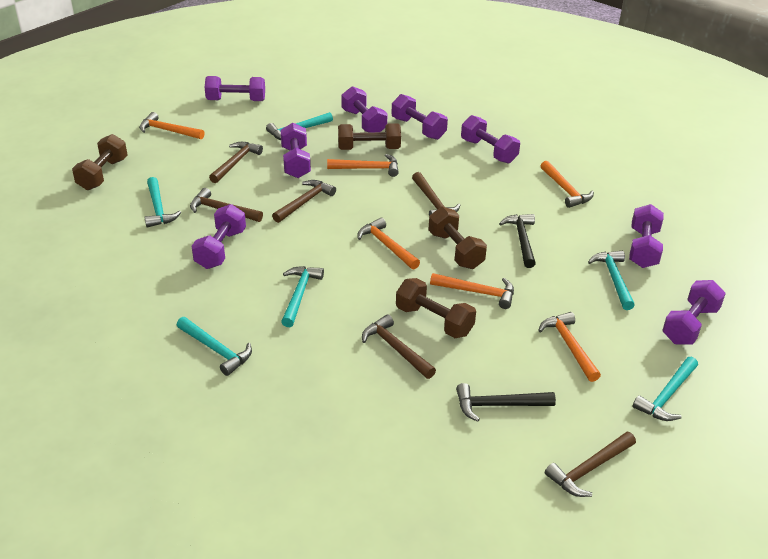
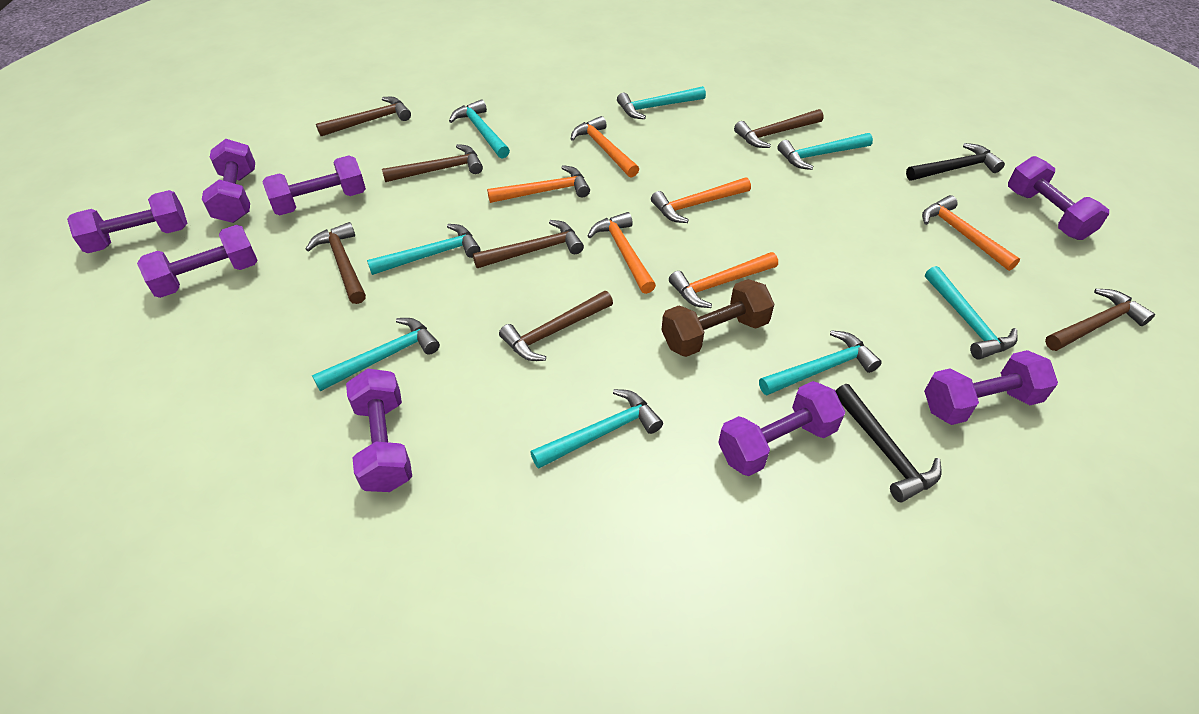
brown dumbbell: [72,134,128,190] [338,123,401,150] [396,278,476,338] [428,206,487,269] = 4 -> [662,279,774,357] = 1
brown hammer: [190,188,263,222] [209,142,263,183] [272,180,336,223] [362,314,436,379] [412,172,460,216] [545,432,636,497] = 6 -> [305,222,366,304] [316,97,411,136] [382,144,483,182] [473,220,584,268] [499,291,613,361] [734,109,824,148] [1045,289,1155,351] = 7
turquoise hammer: [145,177,181,227] [176,317,252,376] [266,112,333,140] [281,266,324,327] [588,251,635,310] [633,357,698,421] = 6 -> [312,318,440,391] [367,224,481,275] [449,99,510,159] [530,389,663,469] [617,86,706,119] [759,330,882,395] [778,133,873,170] [925,266,1018,360] = 8

